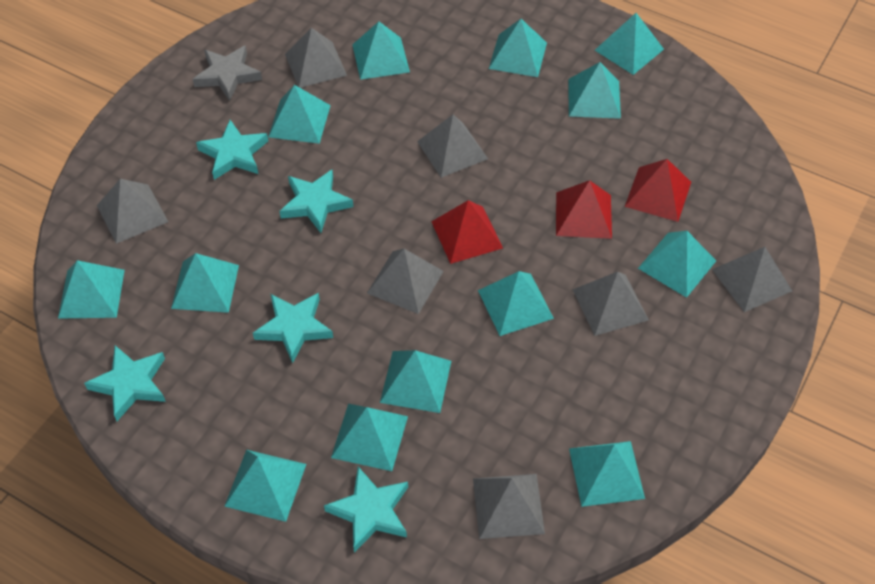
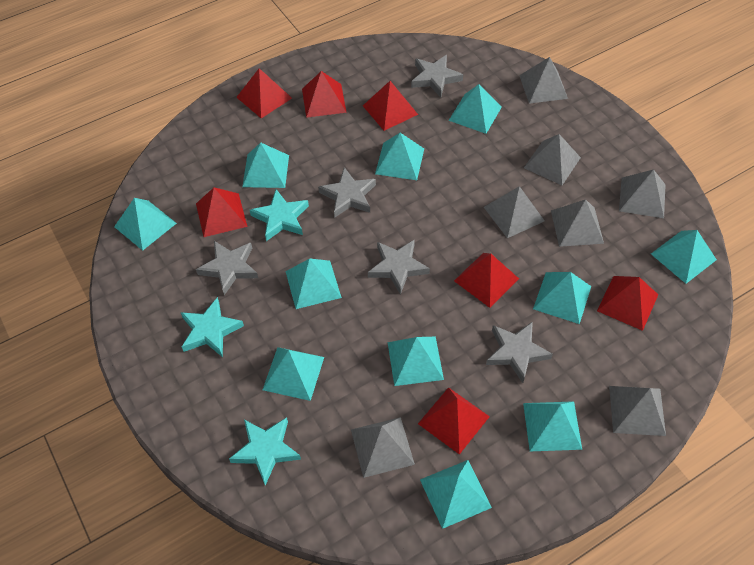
grey star: [193,45,262,101] = 1 -> [196,241,258,295] [318,167,376,218] [368,239,430,295] [411,55,463,97] [486,322,553,383] = 5
red pyramid: [431,200,503,264] [556,180,612,239] [625,159,691,222] = 3 -> [196,187,248,237] [236,68,292,118] [302,71,347,118] [363,81,418,131] [418,387,490,455] [454,253,519,308] [597,276,658,331] = 7
turquoise pyramid: [58,260,125,319] [171,253,239,313] [224,450,306,522] [268,85,331,144] [331,404,408,471] [352,21,410,80] [380,350,451,413] [478,271,554,336] [489,19,547,77] [568,62,621,119] [569,441,645,507] [595,13,664,75] [638,231,716,298] = 13 -> [114,198,177,251] [242,143,289,188] [263,347,324,401] [285,258,342,309] [375,133,424,180] [388,337,444,386] [420,460,492,529] [448,84,502,134] [523,401,582,451] [533,272,591,324] [651,230,717,284] = 11
turquoise star: [84,345,166,421] [196,120,268,180] [253,293,333,363] [279,170,353,233] [324,467,408,553] = 5 -> [180,297,244,357] [229,417,301,485] [250,189,309,241] = 3

